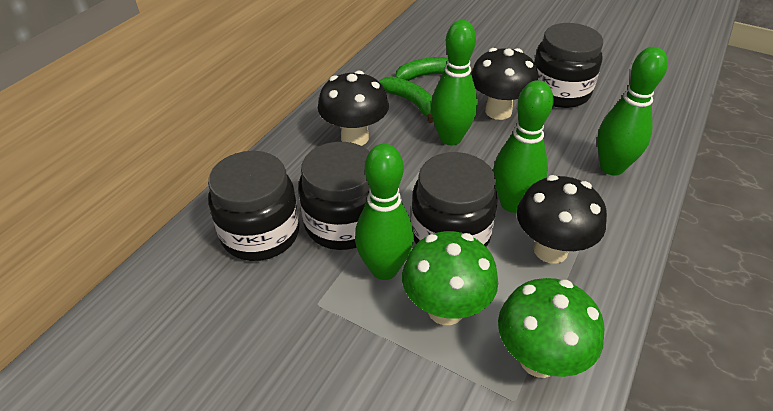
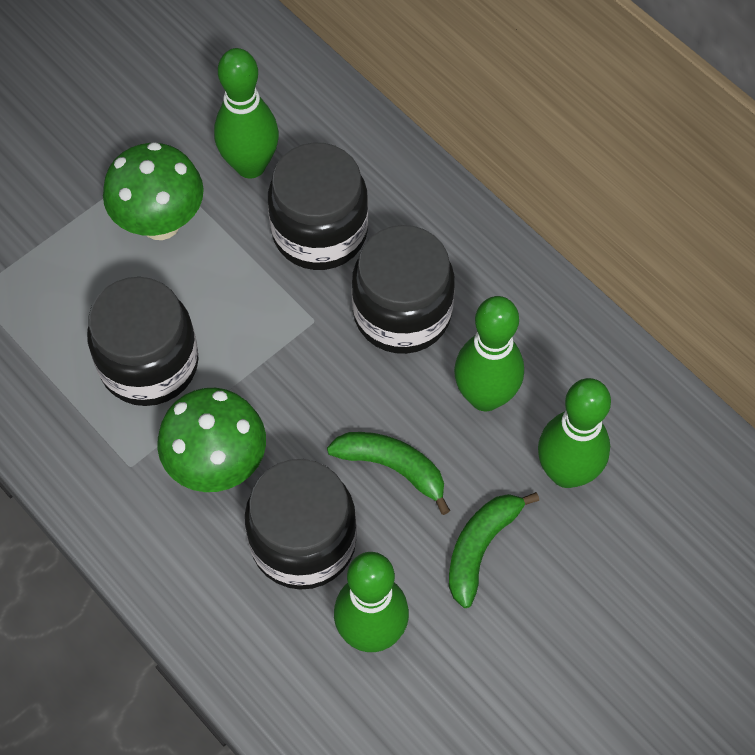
black mushroom: [318,71,389,146] [471,48,538,120] [517,175,607,264] = 3 -> none = 0

